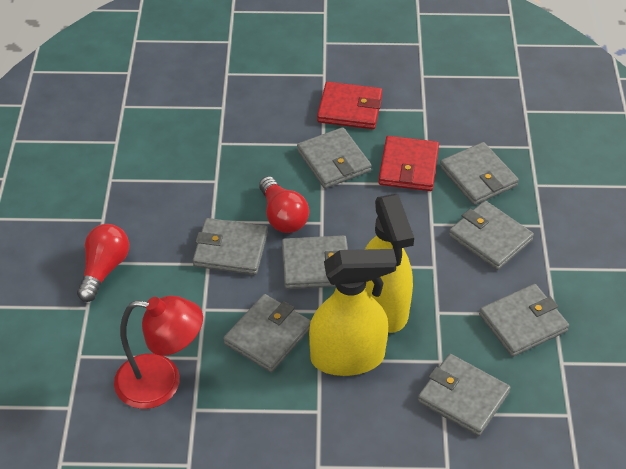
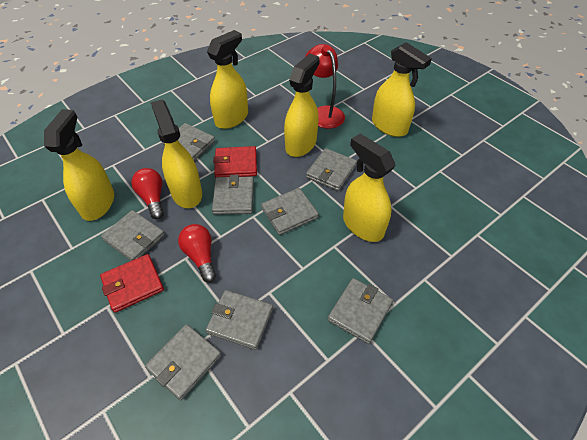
yellow spray bottle: [309,249,397,376] [365,194,414,333] = 2 -> [44,109,114,221] [151,100,202,208] [207,30,248,129] [284,54,320,157] [343,133,396,242] [372,42,432,137] = 6

